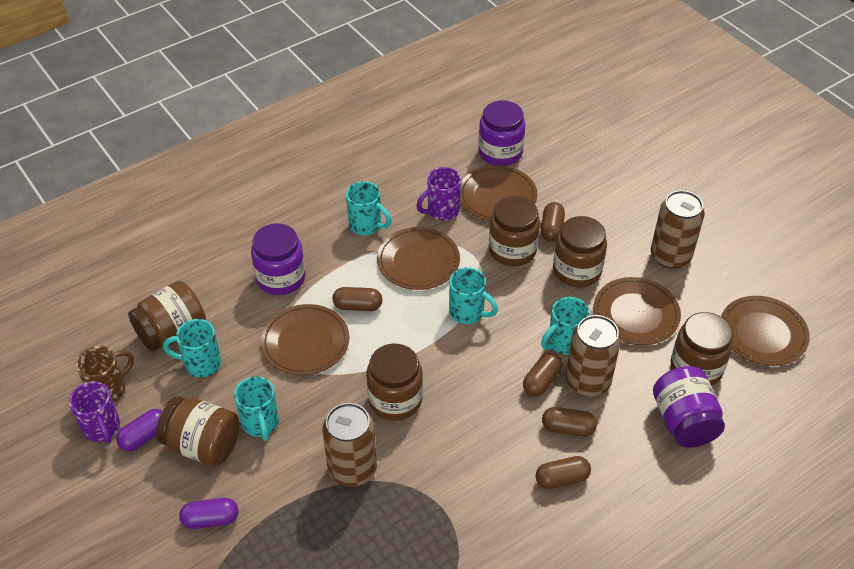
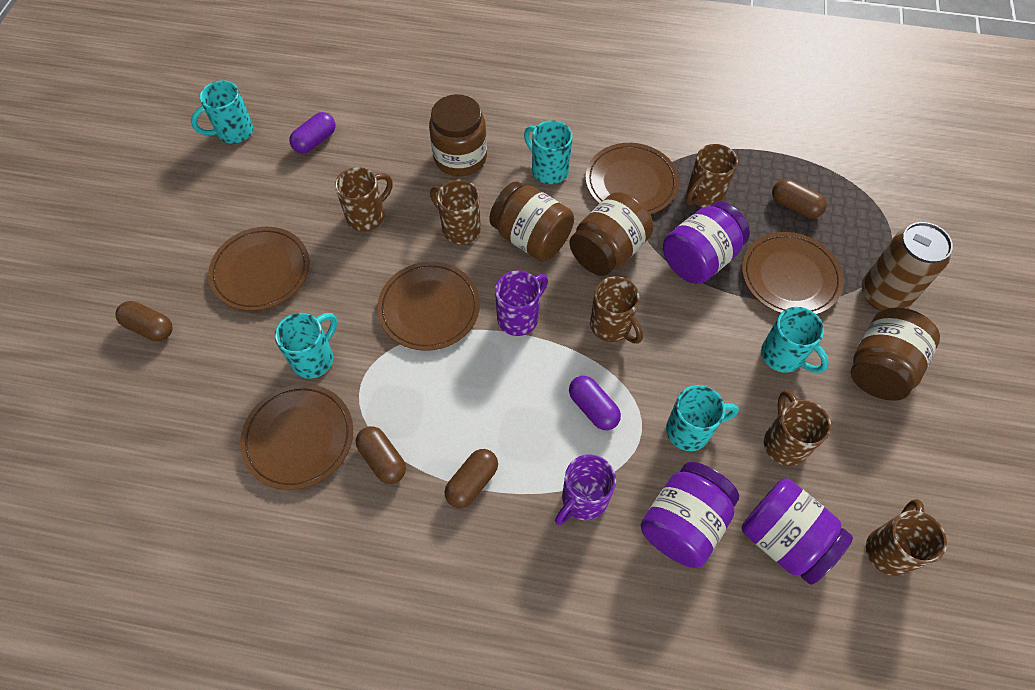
brown can: [323,403,377,487] [566,315,621,397] [651,190,705,269] = 3 -> [862,222,953,311] = 1
brown capsule: [333,287,382,311] [523,353,562,396] [536,456,591,489] [541,202,565,242] [542,407,597,436] = 5 -> [115,301,172,341] [356,426,406,484] [445,449,498,508] [772,179,827,218] = 4
brown jar: [128,281,206,351] [156,396,240,466] [366,344,423,421] [489,196,540,266] [553,216,607,287] [671,312,733,386] = 6 -> [429,94,487,176] [489,182,574,261] [569,192,653,276] [851,308,940,401] = 4
brown mug: [76,346,134,402] = 1 -> [335,167,393,232] [430,180,481,244] [590,276,643,344] [686,144,738,207] [764,390,831,466] [866,499,947,576] = 6

